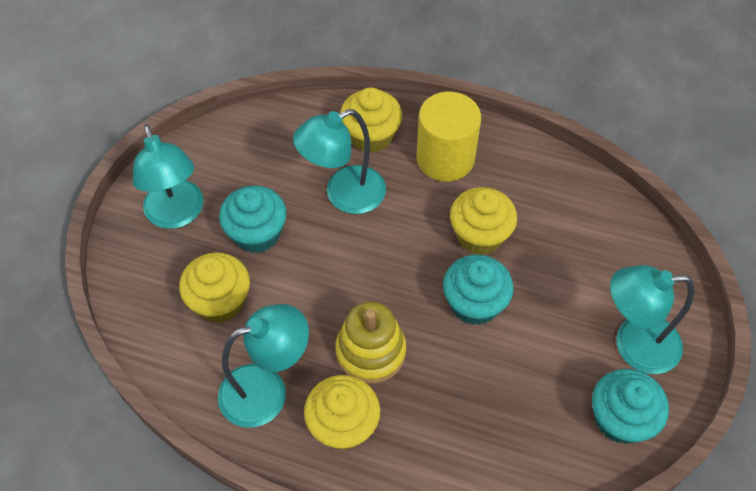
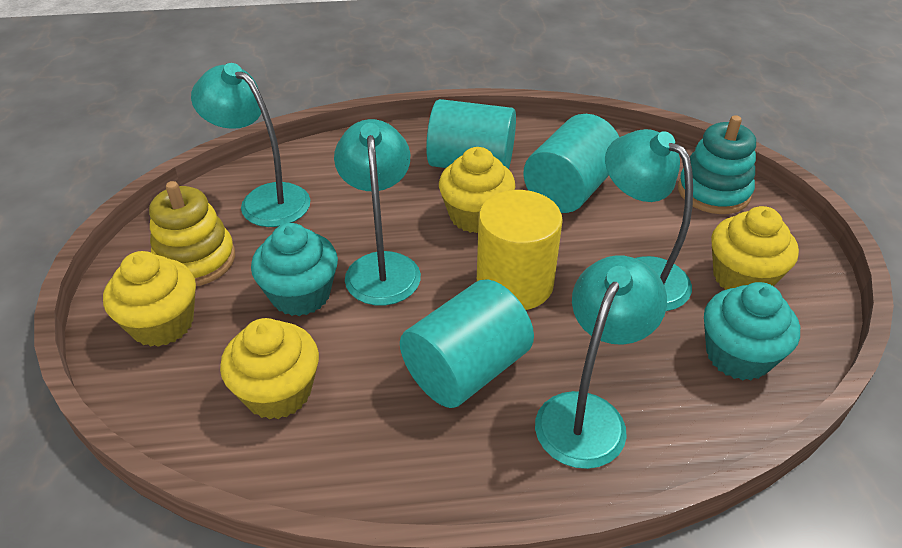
turquoise cupcake: [219,185,287,253] [443,255,514,325] [592,369,669,444] = 3 -> [251,223,338,316] [704,282,800,380] = 2
turquoise cylinder: none = 0 -> [400,279,534,408] [426,99,516,169] [523,114,619,213] = 3
turquoise stacking toy: none = 0 -> [678,115,756,214] = 1

